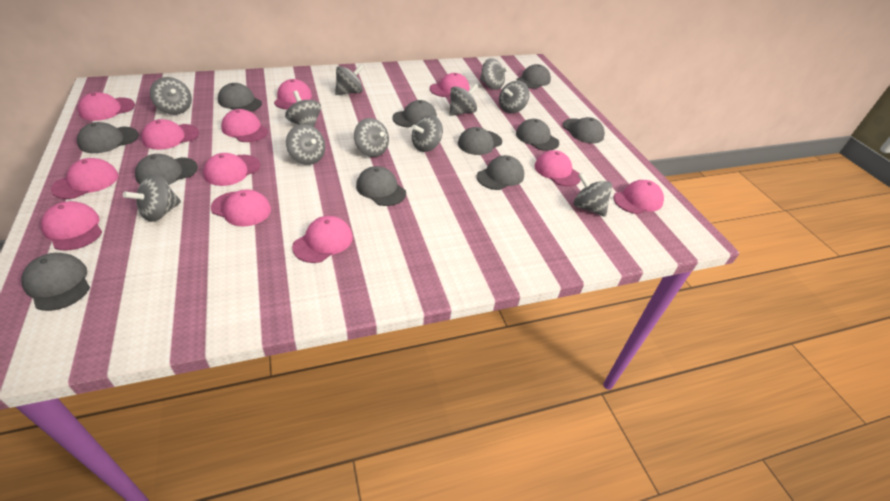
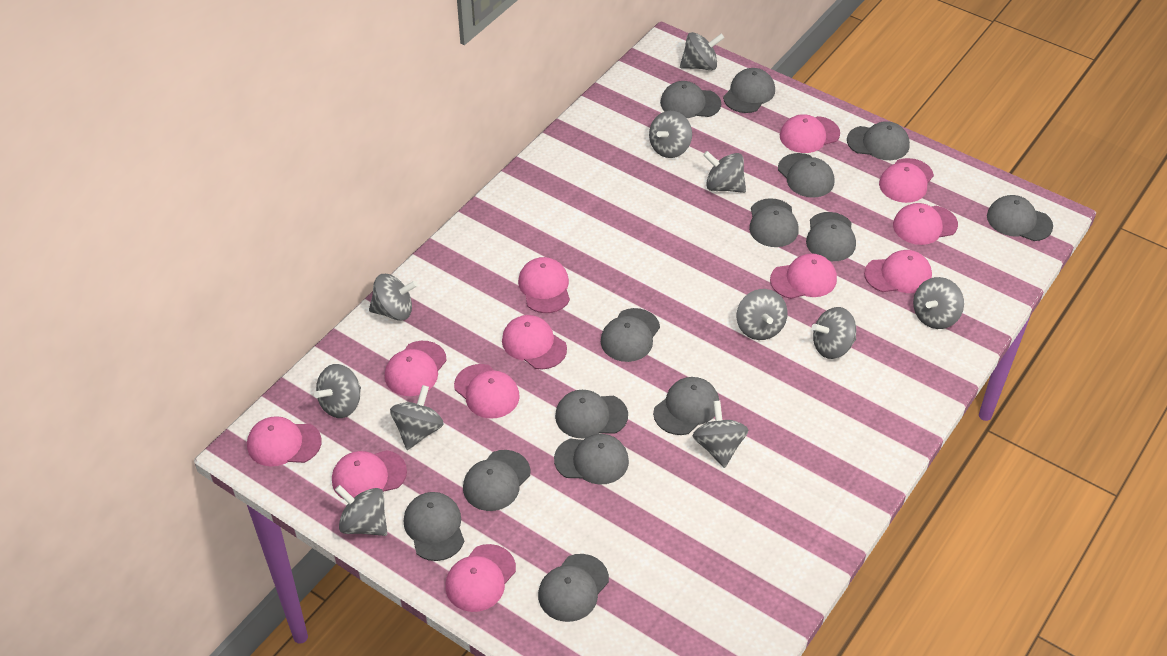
grey cap: [22,253,90,311] [77,122,139,153] [135,154,198,185] [218,83,262,112] [356,166,406,206] [392,100,437,128] [458,127,502,155] [477,155,524,190] [516,64,551,89] [516,119,559,151] [563,117,605,143] = 11 -> [404,492,464,561] [463,450,530,511] [538,554,609,622] [554,434,629,484] [555,390,628,439] [601,308,660,362] [653,377,719,435] [660,81,721,118] [723,68,775,113] [749,198,798,247] [778,153,834,198] [806,212,856,261] [847,121,910,160] [987,195,1053,241] = 14

